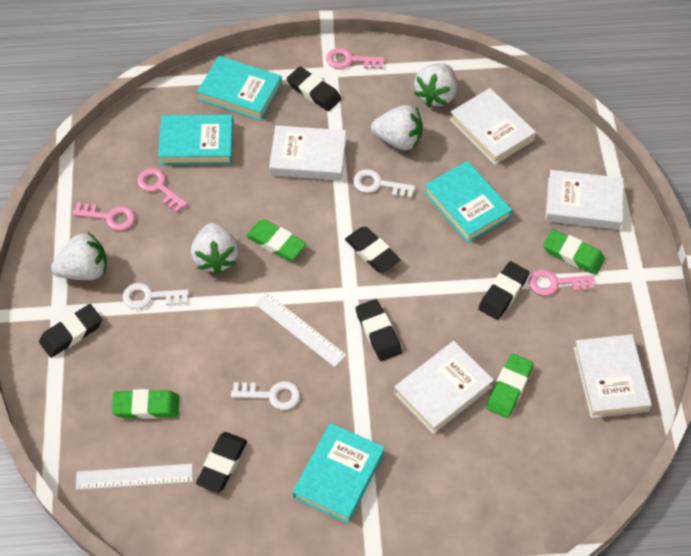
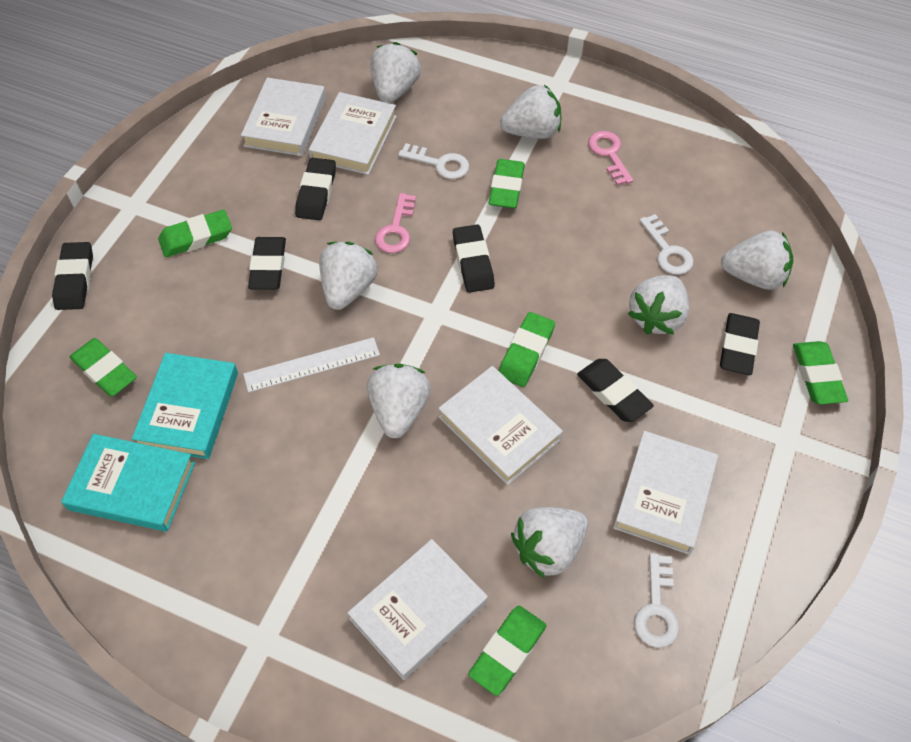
green eraser: [112,389,180,419] [246,219,306,261] [486,353,534,418] [543,229,605,275] = 4 -> [70,338,137,397] [158,210,232,257] [468,606,547,696] [489,159,525,208] [499,312,555,387] [793,341,848,405] = 6
pink key: [72,203,135,231] [137,168,188,213] [326,48,385,69] [529,270,595,296] = 4 -> [375,193,416,253] [588,131,633,186] = 2
turquoise book: [158,115,233,165] [197,56,282,120] [293,423,385,524] [424,161,512,243] = 4 -> [61,434,195,532] [132,353,238,459] = 2
white ruler: [76,464,193,490] [255,293,347,367] = 2 -> [243,337,380,393] = 1
white strawberry: [51,232,107,280] [191,223,239,274] [371,105,423,150] [414,63,457,107] = 4 -> [319,242,377,310] [367,364,431,438] [370,42,421,103] [500,85,561,139] [511,507,588,579] [628,275,690,334] [721,231,793,290] = 7

